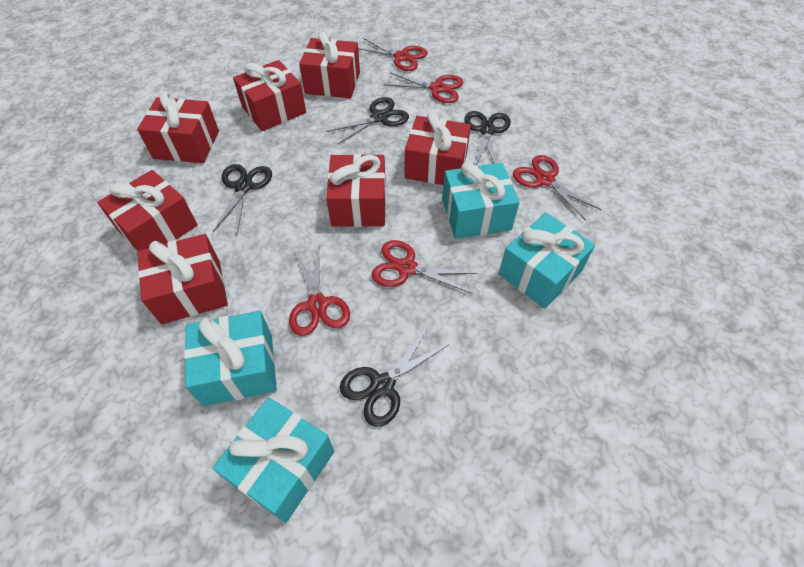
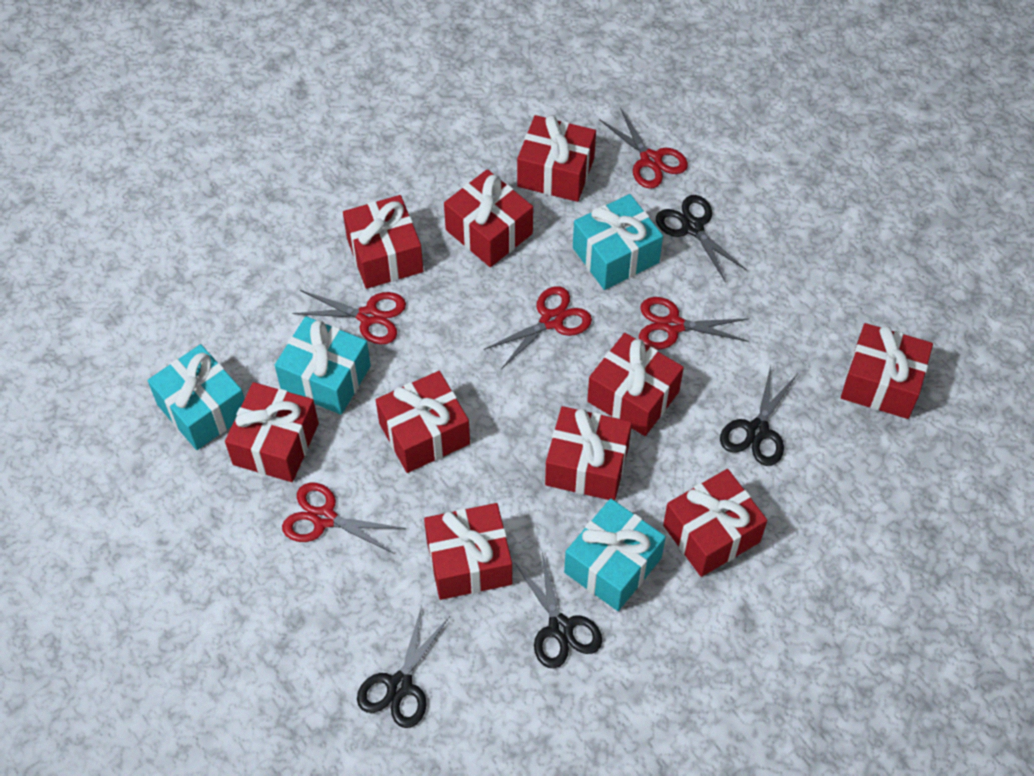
red gift: [97,170,198,251] [137,92,219,163] [137,234,228,324] [233,60,306,131] [299,32,360,98] [326,154,386,227] [405,112,471,185] = 7 -> [225,382,319,482] [343,195,423,289] [376,371,470,473] [424,503,512,600] [444,169,533,267] [517,115,596,202] [545,406,632,501] [587,333,684,436] [663,469,767,577] [841,323,933,419] = 10

